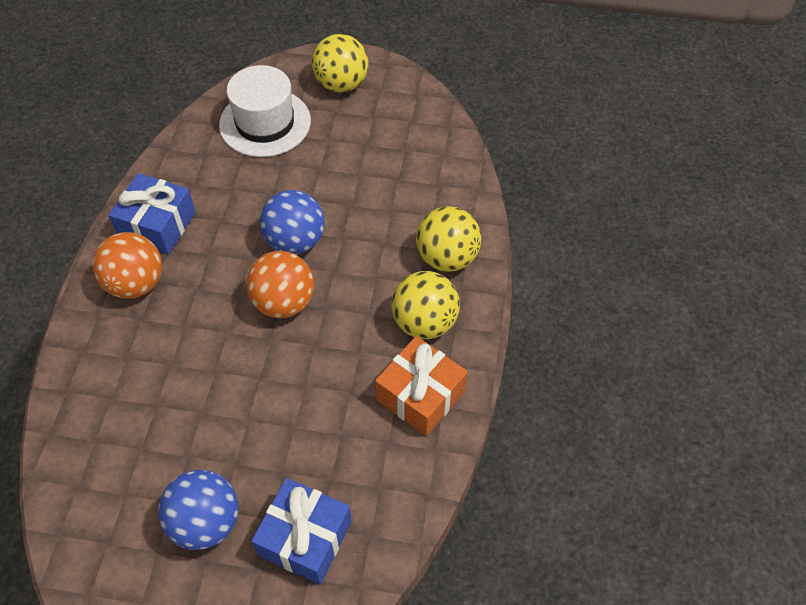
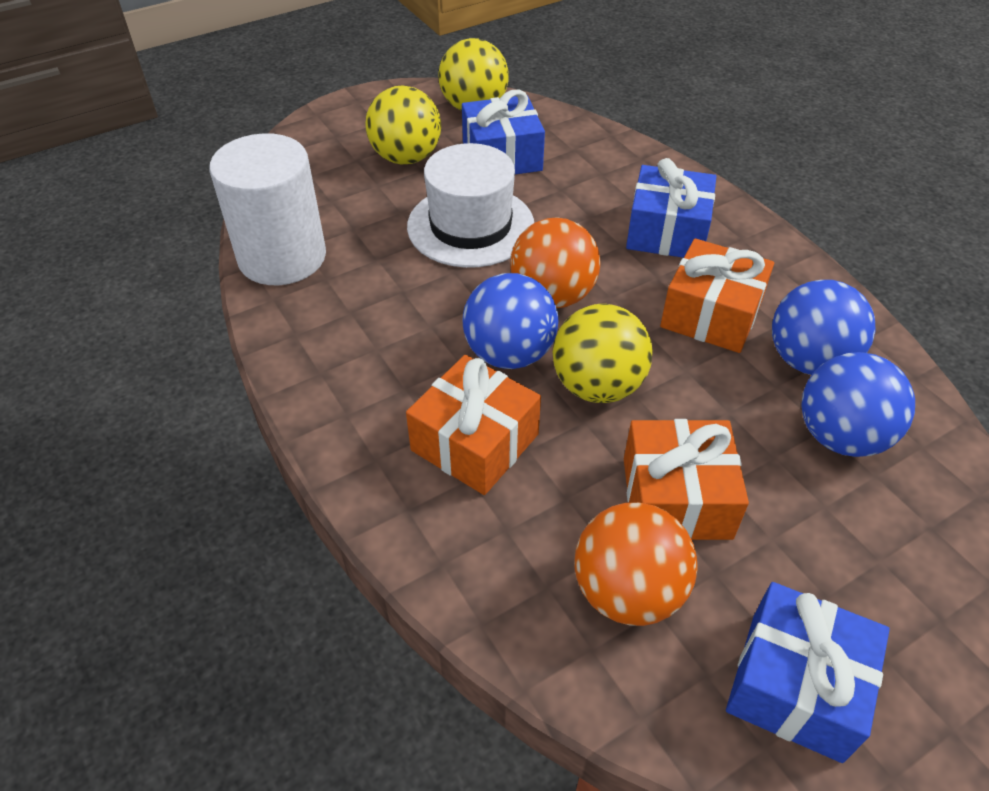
blue ball: [158,470,238,550] [260,190,325,254] = 2 -> [462,273,558,369] [772,280,876,375] [801,352,915,457] = 3
blue gift: [108,173,196,254] [251,478,352,585] = 2 -> [462,90,545,174] [626,158,716,258] [726,582,890,763] = 3
orange gift: [375,336,468,436] = 1 -> [406,355,541,495] [624,419,749,540] [660,238,774,353] = 3
white cylinder: none = 0 -> [209,133,326,285] = 1

